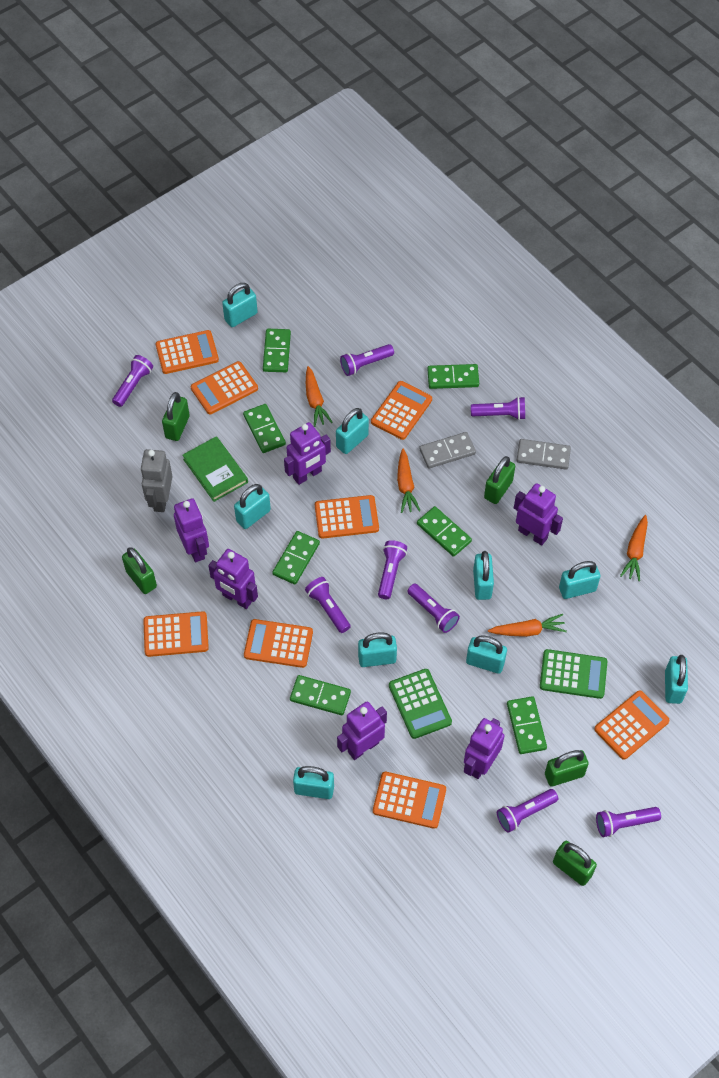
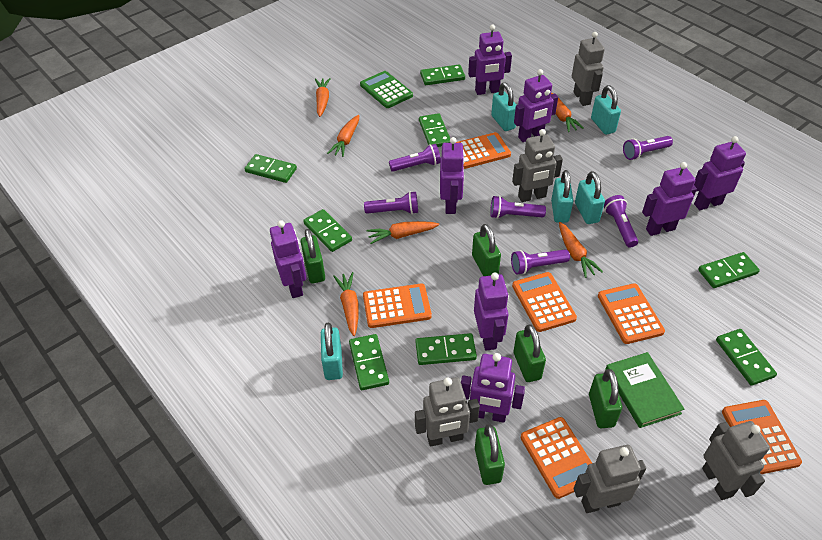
green calculator: [389,669,452,739] [540,649,608,699] = 2 -> [360,71,413,108] = 1
green domino: [243,404,286,453] [263,329,291,372] [272,531,320,585] [290,675,351,715] [417,506,472,557] [427,364,479,389] [507,696,547,754] = 7 -> [245,154,297,183] [303,209,352,252] [349,334,389,390] [415,333,477,365] [419,113,450,147] [420,65,465,85] [698,252,760,288] [716,329,777,386] = 8
grey domino: [419,432,476,469] [516,439,571,470] = 2 -> none = 0
grey robot: [140,449,173,512] = 1 -> [415,377,480,447] [512,129,563,202] [572,32,605,106] [573,445,646,513] [702,421,770,500] = 5
orange calculator: [143,611,209,657] [156,330,219,374] [191,361,258,414] [244,619,313,668] [315,495,379,539] [371,381,432,440] [373,772,446,829] [594,690,669,760] = 8 -> [363,284,432,328] [456,132,511,169] [512,272,577,332] [521,417,592,499] [598,283,665,344] [722,400,802,474] = 6
orange carrot: [306,366,333,427] [397,449,421,513] [488,614,567,637] [620,515,648,581] = 4 -> [315,78,331,117] [327,115,359,157] [333,272,359,336] [366,221,439,244] [551,92,584,132] [559,222,603,278] = 6
purple flashlight: [112,355,153,407] [305,577,351,633] [340,344,394,376] [378,540,407,599] [407,584,460,633] [471,397,525,420] [497,789,558,833] [596,807,661,837] = 8 -> [364,191,418,214] [389,144,441,172] [490,196,546,219] [511,249,570,275] [604,195,638,248] [623,136,673,160] = 6
purple robot: [174,498,209,562] [209,549,258,609] [284,422,331,485] [337,701,387,760] [464,718,504,779] [514,483,563,546] = 6 -> [270,220,306,298] [440,137,465,214] [461,353,525,423] [468,25,512,95] [474,272,509,351] [514,69,558,142] [642,162,697,236] [694,136,746,210] = 8
turquoise padlock: [222,283,258,327] [234,484,271,529] [293,766,334,799] [336,408,369,454] [358,632,397,667] [466,636,507,674] [473,551,494,600] [559,561,601,599] [665,655,688,704] = 9 -> [321,323,343,380] [491,82,516,131] [551,170,574,223] [575,171,605,224] [591,85,621,135] = 5

